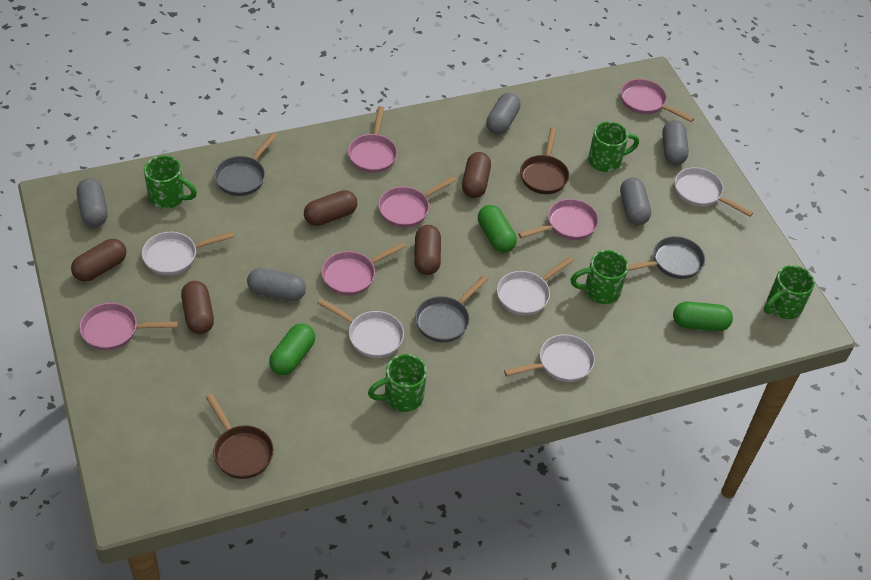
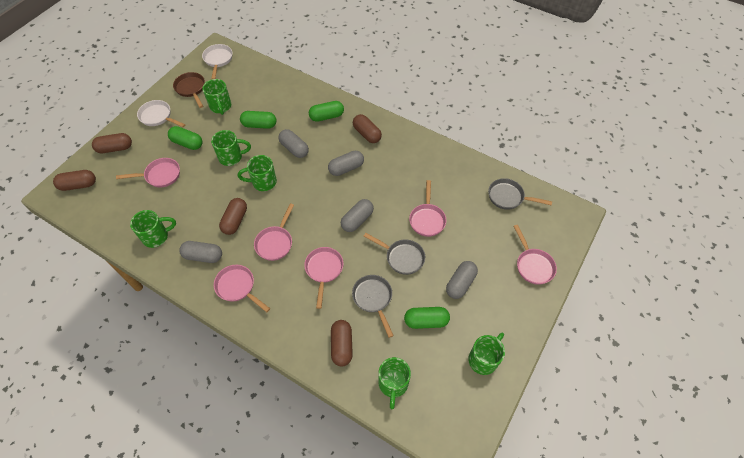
brown pan: [206,394,274,479] [520,128,569,194] = 2 -> [173,72,205,108] = 1
green capsule: [269,324,315,375] [478,205,517,253] [673,301,733,331] = 3 -> [168,126,203,150] [240,111,276,129] [309,101,344,122] [404,307,450,329] = 4
green mug: [144,155,197,209] [368,354,427,412] [570,250,629,304] [588,121,639,172] [764,265,815,319] = 5 -> [130,210,176,248] [202,79,231,115] [211,130,251,166] [238,155,277,191] [379,357,411,409] [468,333,505,375] = 6
white pan: [142,232,234,276] [317,299,404,358] [497,257,574,316] [504,334,595,382] [674,167,753,217] = 5 -> [137,100,186,127] [202,44,233,80] = 2

